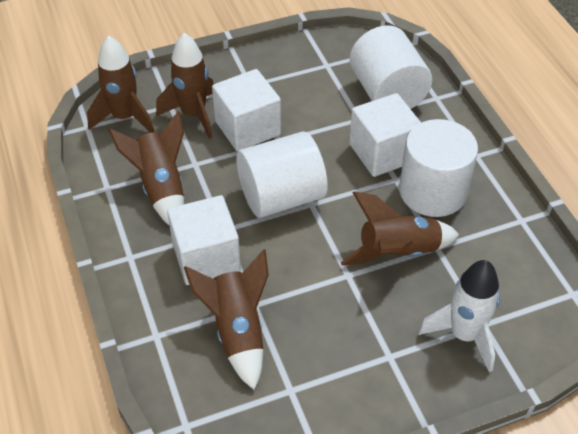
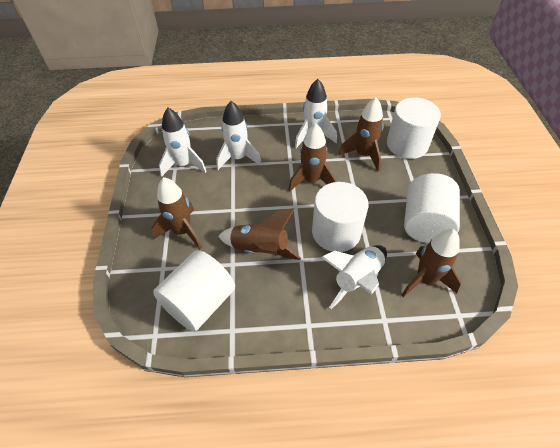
white cube: [167,195,241,285] [212,69,281,151] [349,93,421,177] = 3 -> none = 0
white cylinder: [236,131,328,218] [350,25,432,109] [399,119,478,217] = 3 -> [153,250,235,332] [312,182,369,252] [387,97,441,159] [404,173,460,243] = 4
white rocket: [418,260,500,372] = 1 -> [159,108,207,177] [216,101,262,170] [295,79,337,148] [321,245,387,309] = 4

